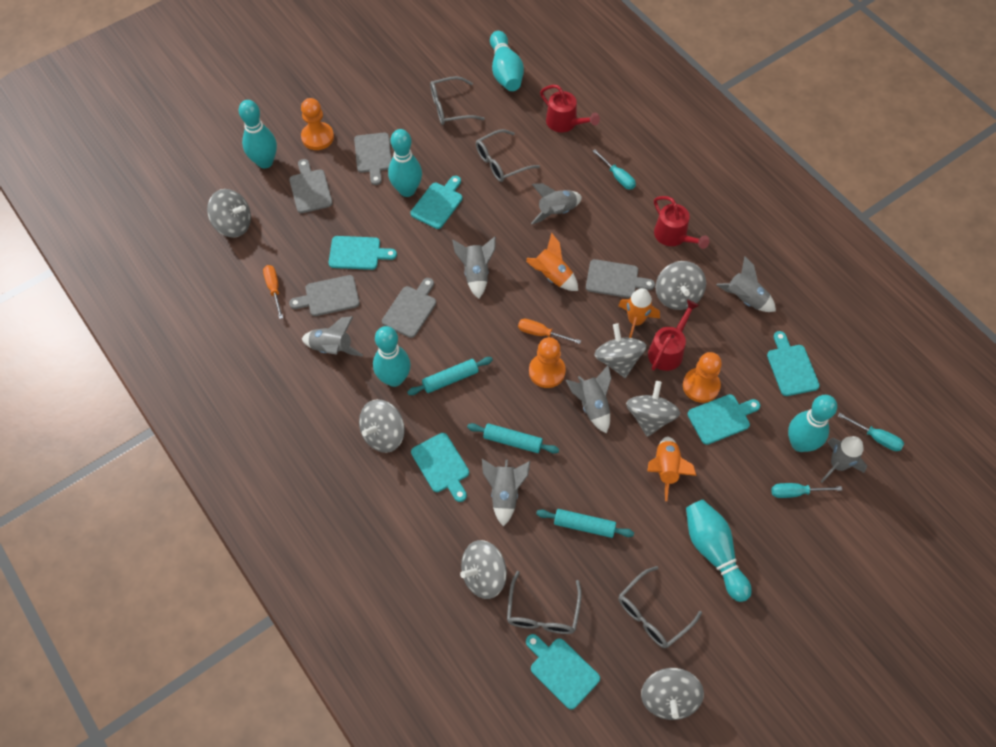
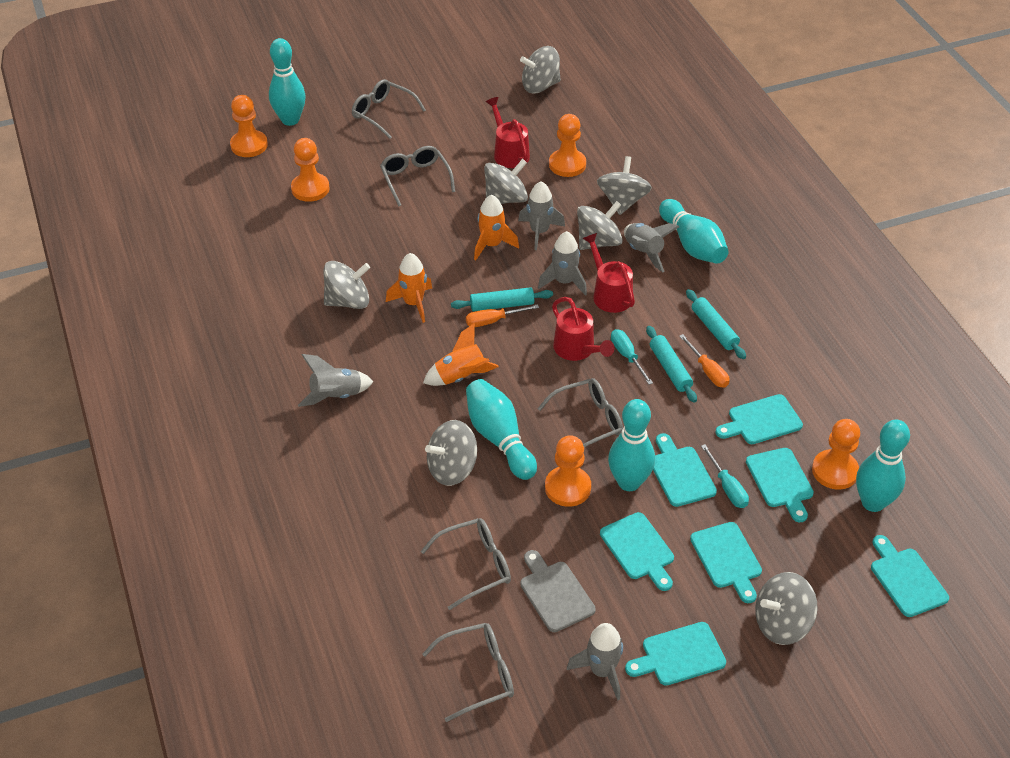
grey cutting board: [289,159,333,213] [289,275,360,316] [354,133,392,185] [382,278,436,338] [586,259,655,298] = 5 -> [520,550,596,632] = 1
grey glasses: [430,76,485,125] [476,129,540,182] [507,571,581,634] [618,566,702,648] = 4 -> [352,79,426,139] [380,146,455,206] [421,518,511,610] [422,623,514,722] [538,378,623,448] = 5
grey rocket: [302,316,363,357] [452,237,496,299] [482,459,530,526] [531,183,582,224] [566,365,611,433] [716,256,776,312] [821,436,867,483] = 7 -> [298,354,373,407] [518,181,565,250] [538,231,587,296] [567,623,623,700] [624,223,679,272] = 5
orange pawn: [301,98,334,150] [529,337,566,388] [683,352,722,403] = 3 -> [230,95,268,157] [291,138,330,202] [545,435,591,507] [549,114,586,177] [812,419,860,490] = 5
turquoise bowling pin: [239,100,277,168] [373,326,411,387] [388,129,422,197] [490,31,524,91] [686,500,752,602] [788,395,837,452] = 6 -> [269,38,306,126] [466,379,537,480] [608,399,655,491] [659,199,729,264] [856,420,910,512] = 5
turquoise cutting board: [329,236,397,270] [410,176,462,229] [411,433,469,502] [526,634,600,710] [687,394,760,445] [767,331,820,396] = 6 -> [600,512,674,591] [625,622,726,686] [653,433,717,507] [690,522,762,603] [715,394,803,444] [746,448,814,522] [871,535,949,617] = 7
turquoise screwdriver: [593,149,636,190] [771,483,842,498] [838,413,904,451] = 3 -> [611,329,653,385] [701,444,749,508] = 2

